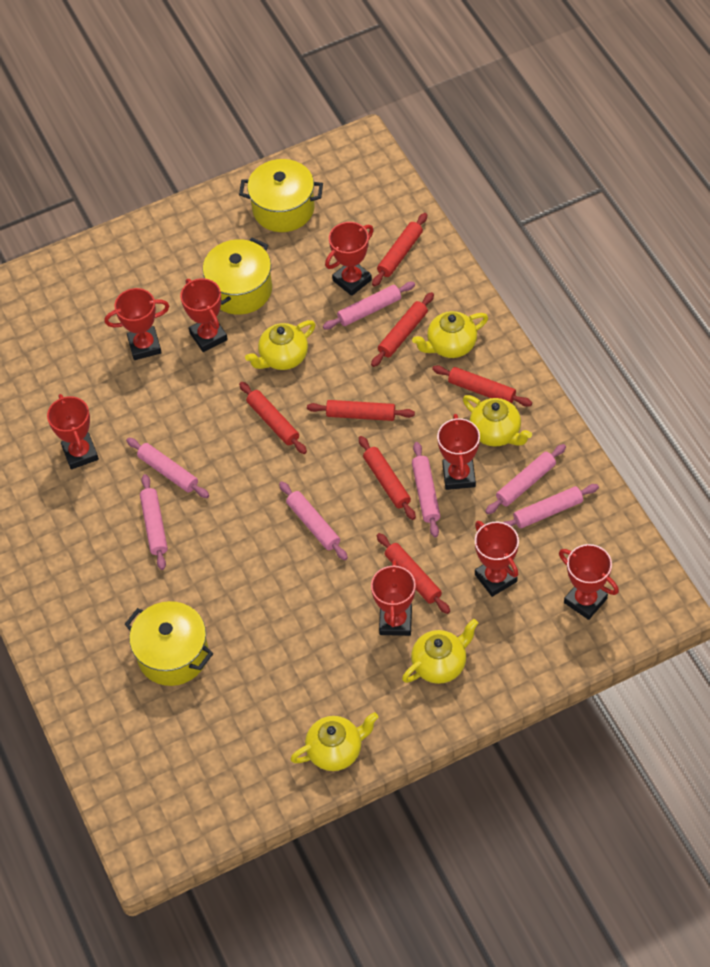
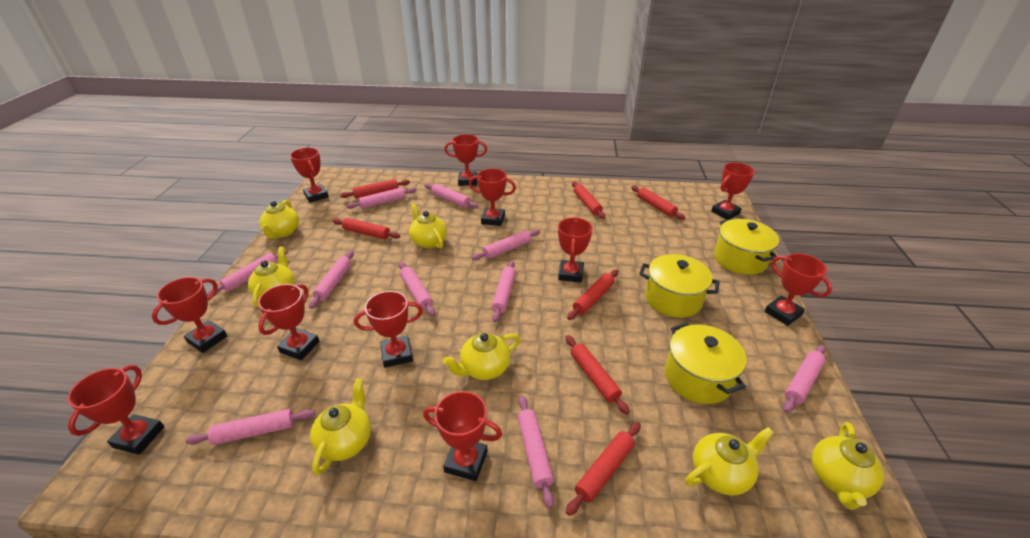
pink rolling pin: [126,438,209,498] [140,474,168,570] [279,481,348,560] [323,282,415,330] [412,442,440,537] [485,444,566,514] [504,484,599,528] = 7 -> [186,409,315,445] [207,249,288,296] [309,251,354,309] [346,187,417,209] [399,262,435,316] [424,183,478,209] [472,230,540,260] [492,260,516,322] [517,395,554,509] [783,345,826,413] = 10
red trophy: [47,394,99,469] [104,288,169,360] [180,278,228,352] [325,222,374,296] [371,559,416,636] [437,414,480,490] [475,521,519,597] [559,544,619,620] = 8 -> [67,365,165,455] [152,277,227,353] [258,284,320,360] [290,147,329,203] [354,291,423,368] [423,391,502,481] [444,134,487,186] [469,168,516,226] [558,218,593,283] [711,162,755,220] [765,253,832,326] = 11
yellow teapot: [245,320,315,370] [290,712,378,771] [402,619,478,684] [412,311,488,358] [463,395,532,447] = 5 -> [248,246,295,307] [260,200,299,239] [310,378,371,475] [409,203,447,249] [443,333,520,380] [685,427,774,496] [812,422,884,510] = 7

